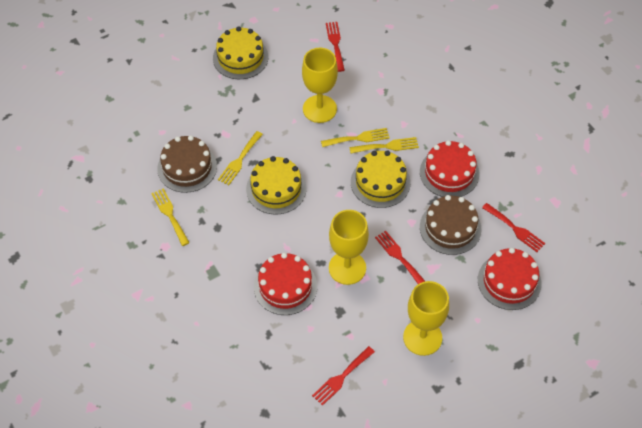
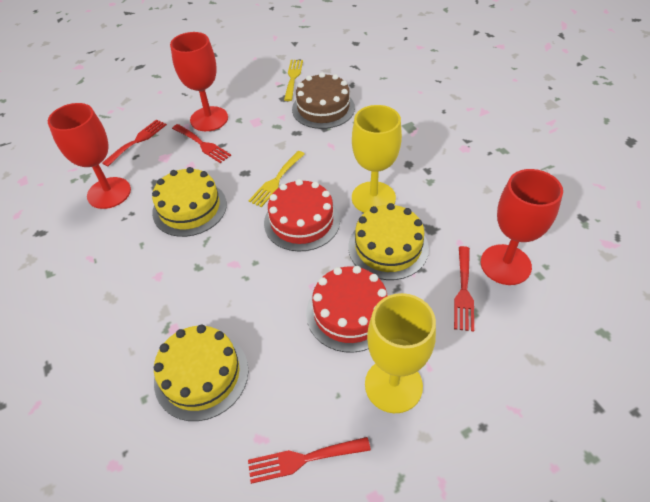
brown cake: [157,135,217,193] [420,195,482,255] = 2 -> [292,72,355,129] = 1
red cake: [254,253,317,315] [420,140,480,197] [478,248,541,310] = 3 -> [264,179,340,252] [306,266,388,353] = 2
red goblet: none = 0 -> [48,103,131,209] [170,32,228,131] [481,169,563,285] = 3
yellow fork: [151,188,190,246] [218,131,263,185] [321,128,390,147] [349,137,419,153] = 4 -> [248,151,305,207] [284,60,303,101] = 2
yellow goblet: [302,48,338,123] [329,210,369,285] [403,281,449,356] = 3 -> [352,105,402,213] [365,293,436,413] = 2

